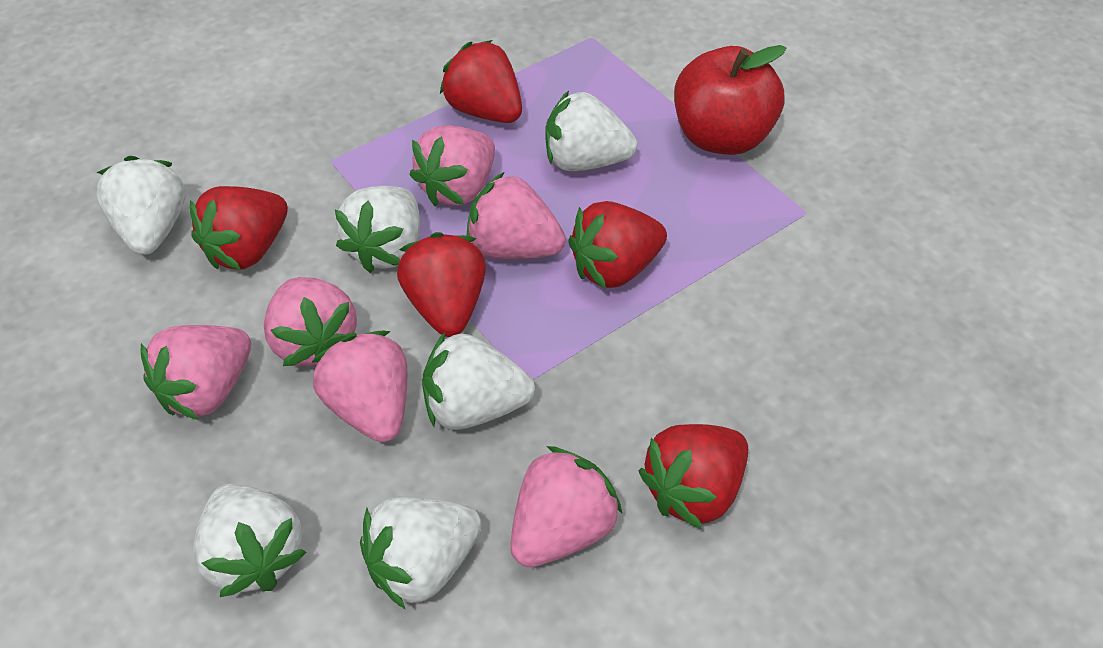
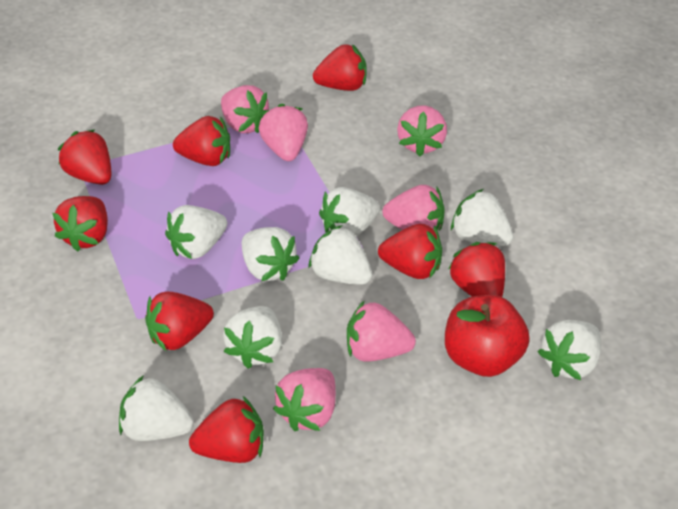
red strawberry: [190,186,288,270] [397,232,486,337] [440,40,522,123] [568,201,667,289] [638,424,748,530] = 5 -> [53,196,108,252] [58,130,111,185] [145,292,214,351] [173,116,230,166] [189,396,264,463] [313,44,367,91] [378,224,442,279] [448,242,505,297] = 8
white strawberry: [96,156,186,255] [193,483,307,597] [335,186,420,273] [360,496,482,610] [422,332,535,430] [545,91,637,171] = 6 -> [119,375,194,441] [165,205,227,259] [223,306,282,369] [242,227,300,281] [309,225,372,285] [319,187,380,237] [451,189,514,246] [538,320,601,380] = 8

